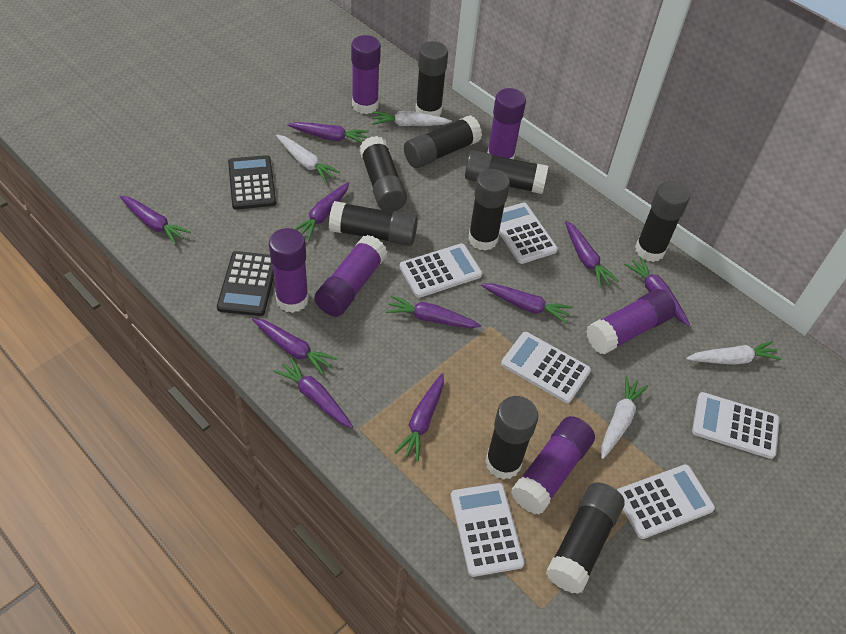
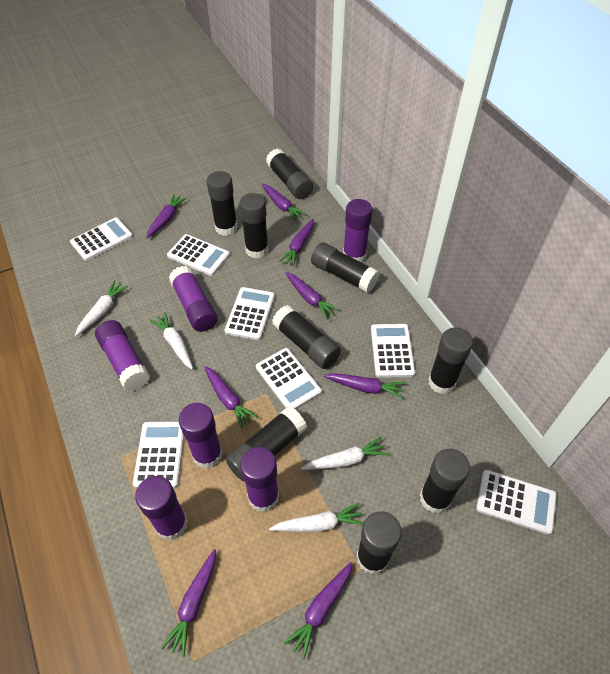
black calculator: [217,251,274,316] [228,155,276,210] = 2 -> none = 0
purple carrot: [120,196,191,245] [252,318,337,375] [273,357,353,428] [288,122,369,143] [295,182,349,241] [386,295,481,328] [394,373,444,462] [481,283,573,324] [565,221,618,288] [624,257,690,326] = 10 -> [146,194,187,238] [161,549,216,657] [204,366,258,429] [262,184,307,221] [279,219,314,266] [284,562,352,659] [285,272,339,319] [324,373,405,399] = 8
white calculator: [400,243,482,298] [451,483,525,577] [499,203,558,264] [501,332,591,403] [617,464,715,539] [692,392,779,459] = 6 -> [70,217,133,261] [133,422,184,488] [167,234,230,276] [224,287,275,340] [256,348,322,409] [371,324,415,378] [476,470,557,535] = 7

